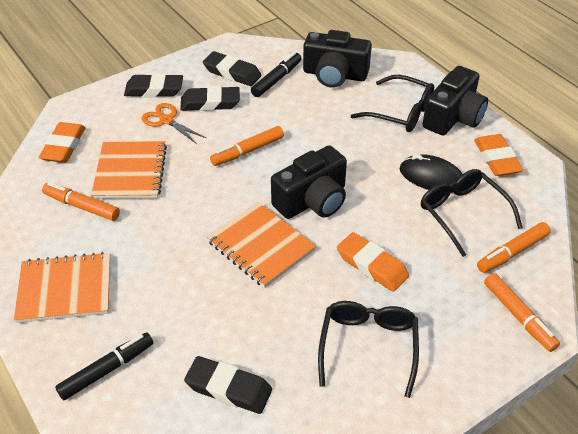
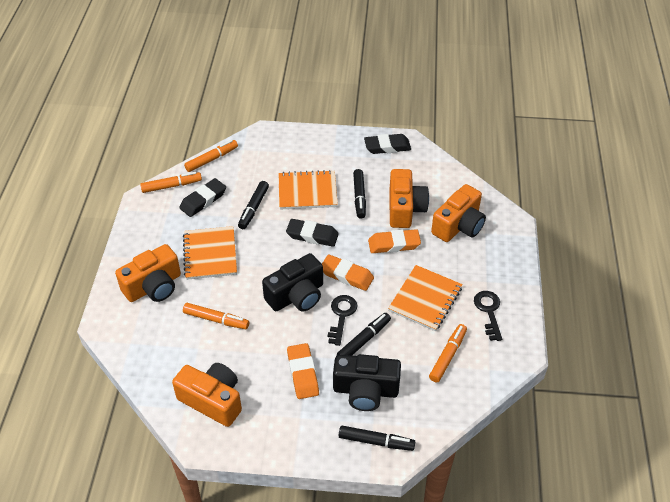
black camera: [271,145,347,219] [303,30,372,88] [423,66,488,136] = 3 -> [262,253,323,312] [333,354,401,411] = 2
black eraser: [124,73,183,97] [180,86,240,111] [184,356,272,414] [203,51,261,86] = 4 -> [179,178,226,217] [286,219,339,247] [364,134,411,154] = 3
black glasses: [318,301,419,398] [351,75,434,132] [421,169,523,257] = 3 -> none = 0
black key: none = 0 -> [328,295,358,346] [474,291,502,341] = 2
black marker: [55,332,153,400] [251,52,302,97] = 2 -> [238,181,269,229] [337,313,391,355] [339,426,415,451] [353,169,366,219] = 4
black mouse: [400,154,463,193] = 1 -> none = 0
orange camera: none = 0 -> [115,244,181,302] [172,363,242,427] [390,169,429,228] [431,184,486,242] = 4
orange scissors: [142,103,206,144] = 1 -> none = 0

